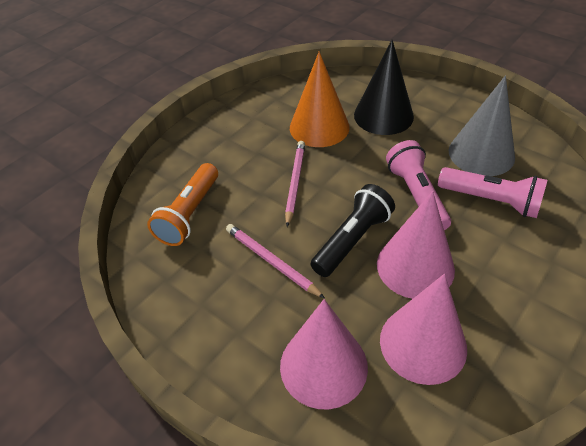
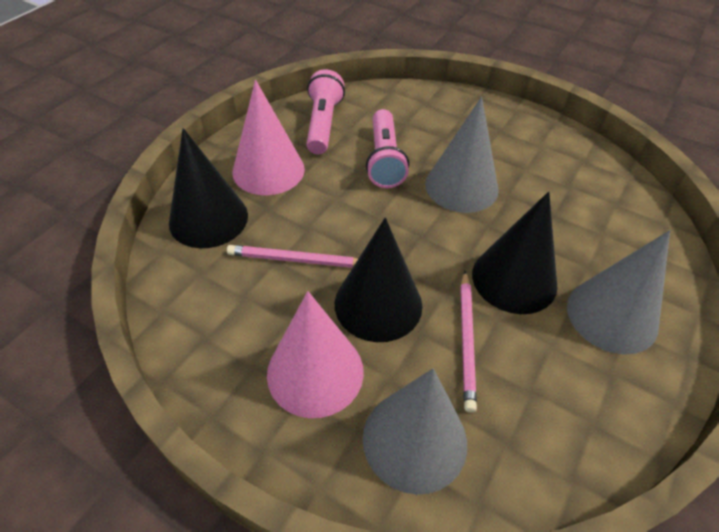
black cone: [354,40,414,135] = 1 -> [169,128,248,248] [335,217,422,342] [472,191,558,314] = 3
black flashlight: [310,184,395,277] = 1 -> none = 0
grey cone: [449,76,515,176] = 1 -> [363,368,467,495] [425,97,499,213] [567,230,670,355] = 3
orange cone: [290,52,350,147] = 1 -> none = 0
orange flashlight: [147,163,218,246] = 1 -> none = 0
pink cone: [280,299,368,409] [377,191,455,299] [380,274,467,385] = 3 -> [232,80,305,195] [267,291,364,418] = 2

